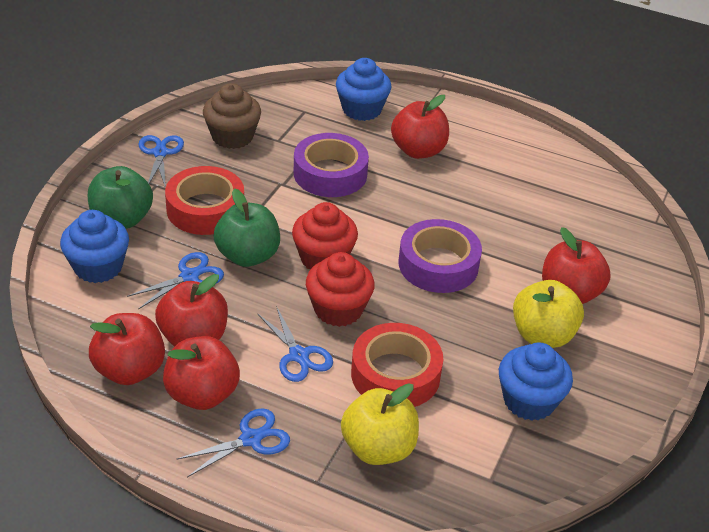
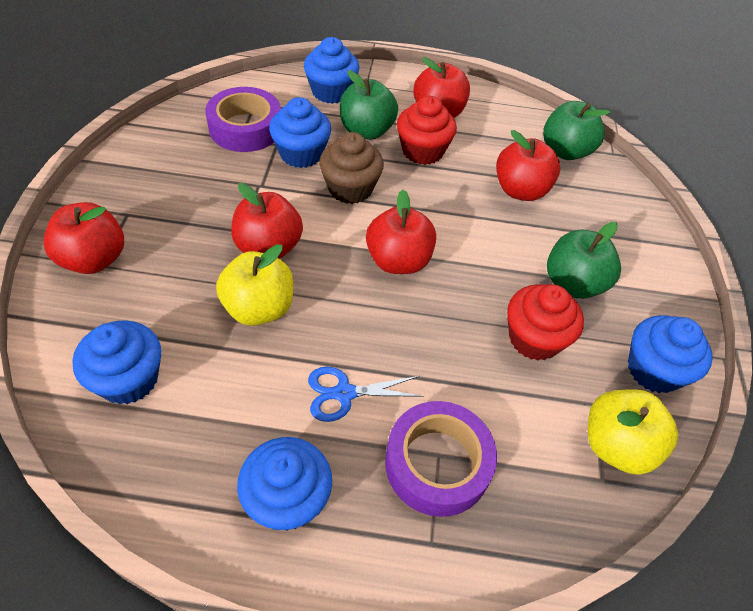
blue cupcake: [60,210,129,283] [336,58,392,121] [499,342,573,421] = 3 -> [72,320,161,404] [237,437,332,531] [269,97,331,168] [304,37,359,104] [628,315,713,393] = 5
blue scissors: [127,252,224,310] [138,135,184,188] [177,408,290,477] [258,306,333,382] = 4 -> [308,367,424,422] = 1
green apple: [88,166,153,229] [214,188,280,267] = 2 -> [340,70,398,140] [543,101,610,160] [547,222,621,299] = 3
red tape: [165,166,244,235] [351,323,443,407] = 2 -> none = 0

